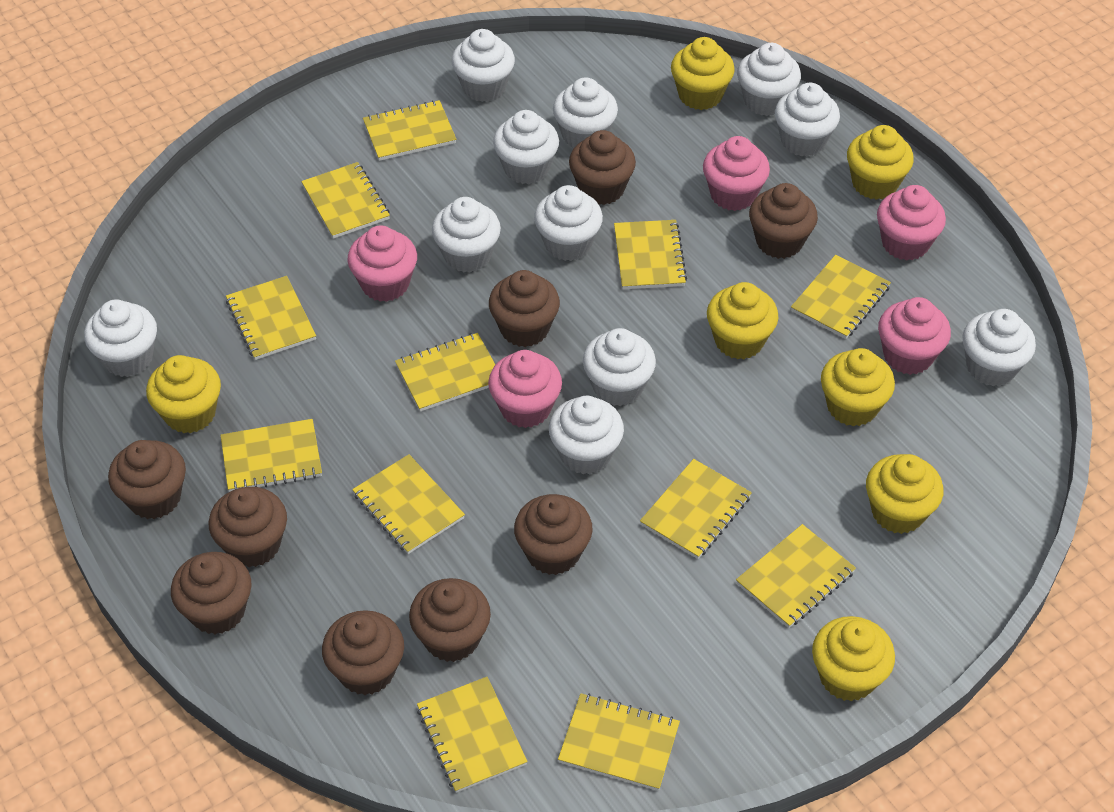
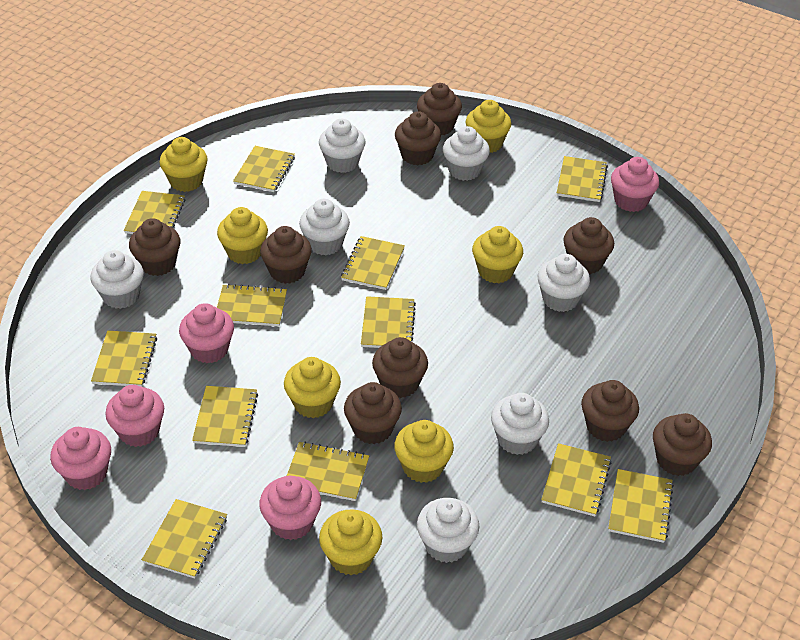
white cupcake: [84,299,157,377] [432,197,501,272] [451,29,515,102] [493,110,559,184] [534,185,603,261] [549,396,624,474] [553,77,618,149] [583,328,656,406] [737,43,801,116] [775,83,840,156] [962,309,1036,386] = 11 -> [91,250,144,309] [299,199,350,255] [319,119,365,173] [417,498,479,563] [443,126,490,181] [491,393,549,455] [538,254,590,312] = 7

